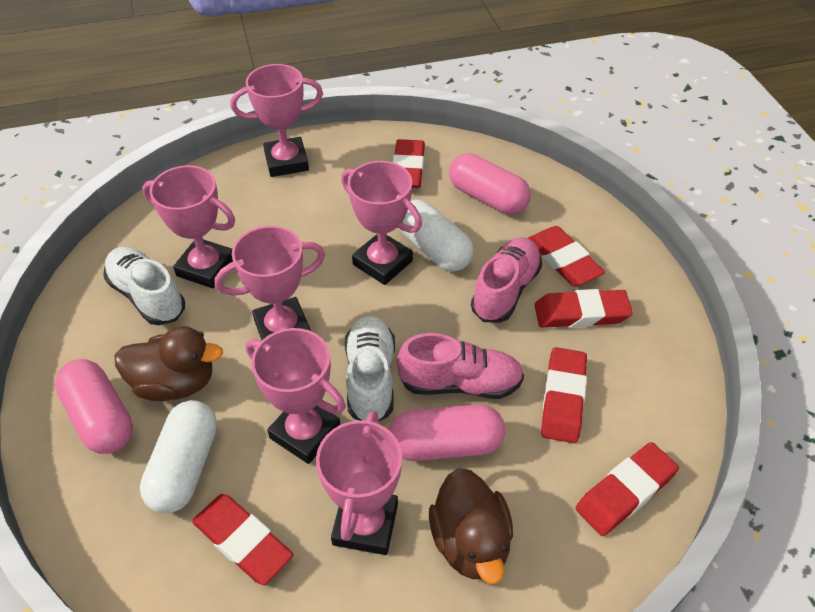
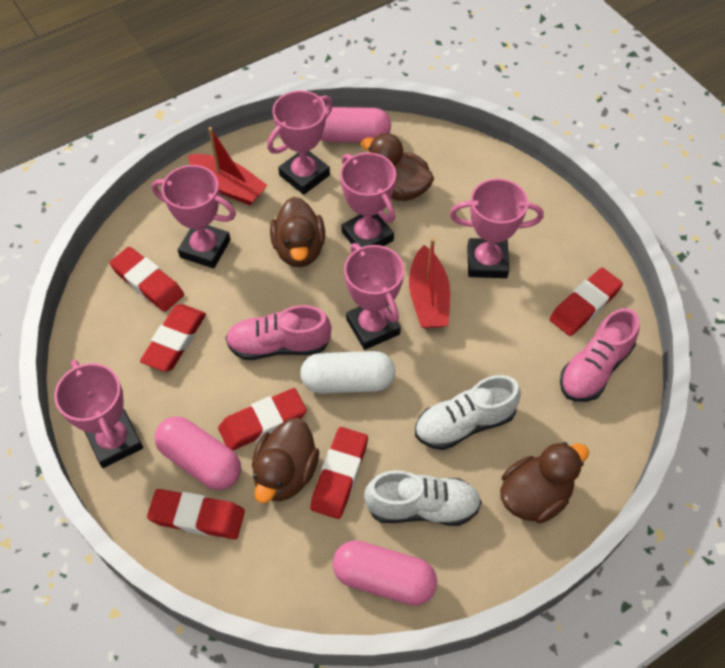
brown duck: [115,326,223,401] [429,468,513,584] = 2 -> [252,418,319,503] [270,197,325,267] [361,133,434,201] [500,442,589,524] = 4
red boat: none = 0 -> [188,127,268,205] [409,238,450,328] = 2
white capsule: [140,400,217,513] [399,200,474,272] = 2 -> [300,351,395,394] = 1

